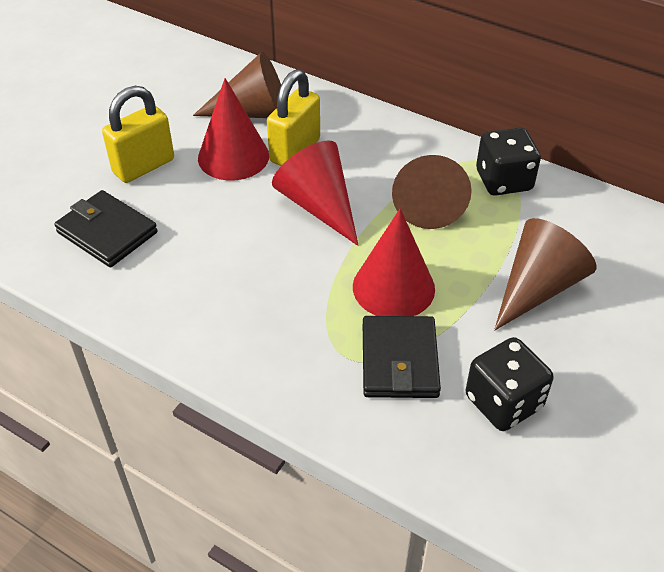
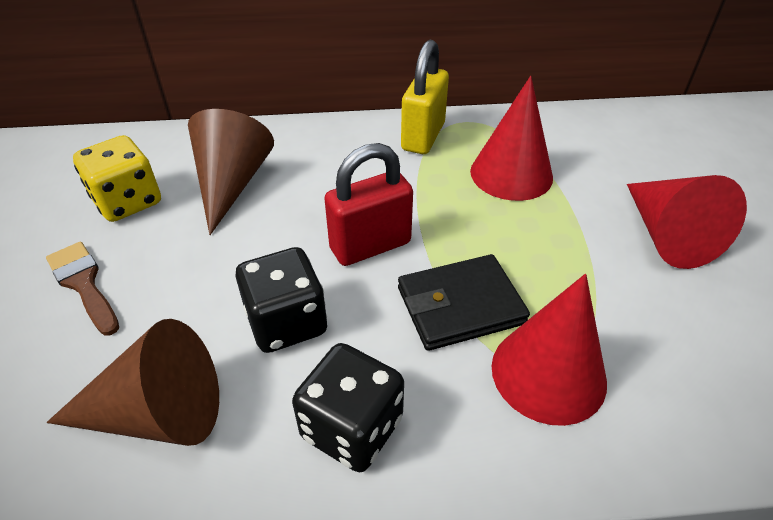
black wallet: [54,190,158,267] [363,316,441,398] = 2 -> [398,254,530,351] = 1
brown brush: none = 0 -> [46,242,119,336] = 1
brown cone: [193,52,281,118] [392,155,472,229] [494,218,597,330] = 3 -> [47,319,219,446] [188,109,274,235] = 2
red padlock: none = 0 -> [324,143,413,266] = 1
yellow dice: none = 0 -> [73,135,161,222] = 1
yellow padlock: [102,86,174,183] [267,69,320,166] = 2 -> [401,40,449,154] = 1

